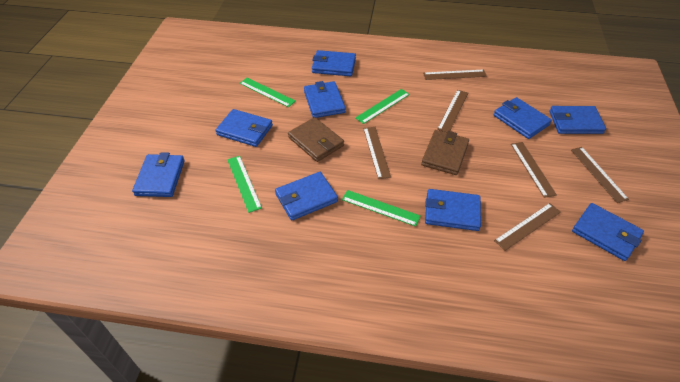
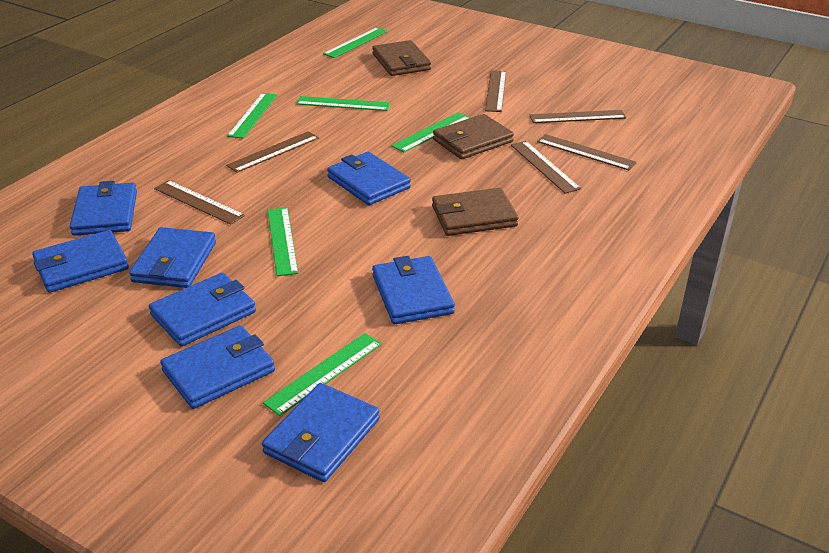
blue wallet: [132,152,185,197] [215,109,273,147] [275,172,338,220] [304,81,346,118] [312,50,356,76] [425,189,481,231] [493,97,552,139] [549,106,606,134] [572,203,644,261] = 9 -> [32,230,129,293] [70,181,137,236] [129,227,216,288] [149,273,256,347] [160,325,275,409] [262,383,380,482] [327,152,411,205] [372,256,455,324] = 8
brown wallet: [288,117,344,162] [421,130,469,175] = 2 -> [372,40,431,76] [432,188,518,236] [433,114,514,159] = 3
green ruler: [227,156,262,213] [240,78,296,107] [342,190,421,227] [355,89,410,124] = 4 -> [227,93,277,139] [263,333,382,416] [268,207,298,276] [296,96,390,111] [323,27,388,58] [391,112,471,152] = 6

